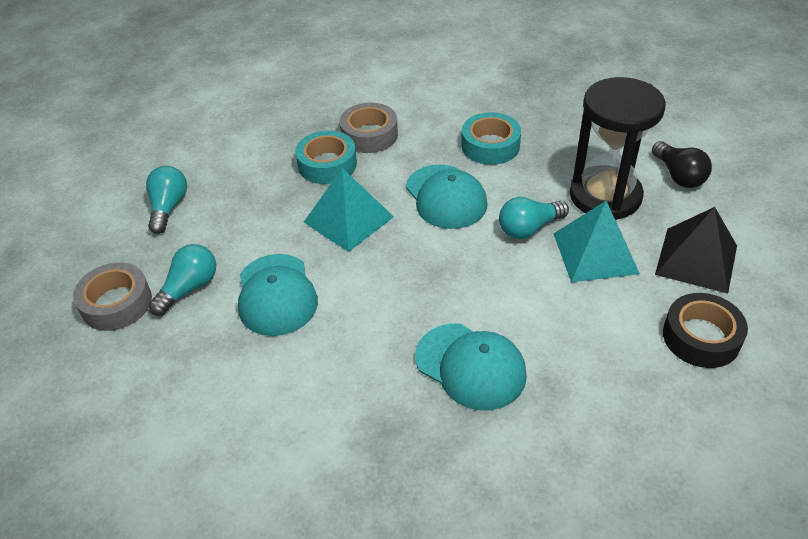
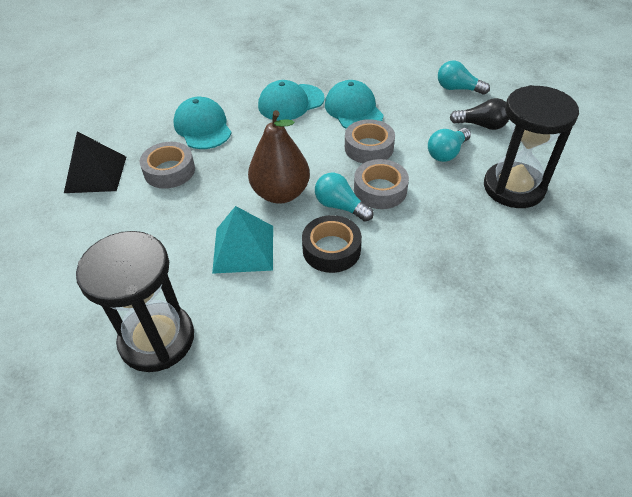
black hourglass: [570,77,666,220] = 1 -> [76,231,194,372] [484,85,579,208] = 2
brown pear: none = 0 -> [248,110,310,204] = 1
grey tape: [73,262,152,331] [339,103,398,153] = 2 -> [140,142,195,189] [345,119,395,163] [354,159,409,209] = 3
turquoise pyramid: [304,168,394,252] [554,201,640,282] = 2 -> [212,206,273,274] = 1
turquoise tape: [295,131,357,184] [461,112,521,165] = 2 -> none = 0

